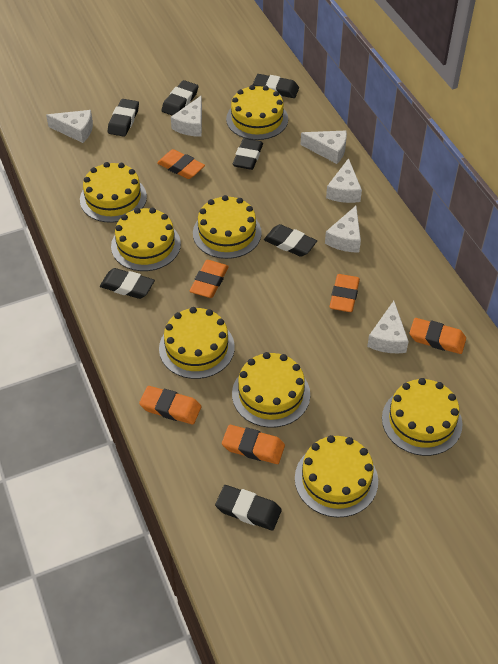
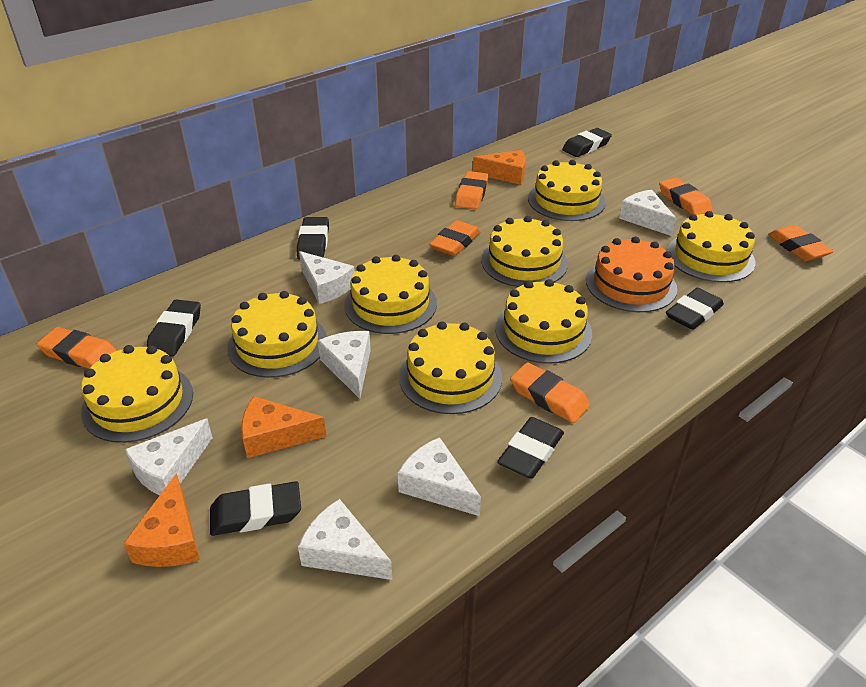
black eraser: [100,268,155,299] [108,99,139,137] [161,80,198,116] [215,485,282,531] [232,138,263,170] [253,74,299,98] [264,224,317,257] = 7 -> [147,299,201,356] [210,481,301,536] [297,217,329,260] [497,417,564,479] [562,128,612,157] [666,288,724,330] = 6
orange cake: none = 0 -> [586,237,677,312] = 1
orange cheese: none = 0 -> [123,473,200,567] [241,396,326,458] [473,150,525,185] = 3

